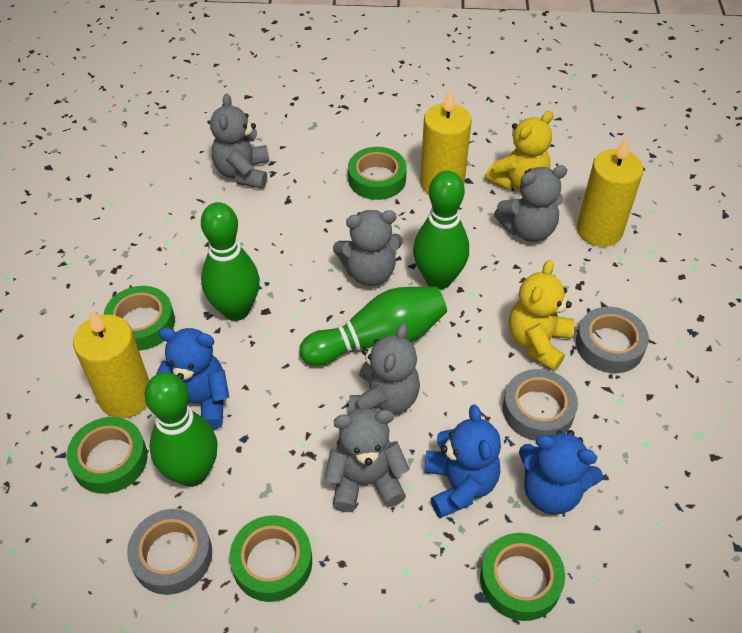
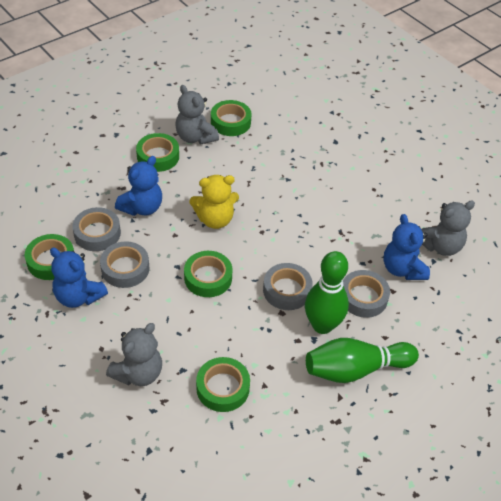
green bowling pin: [144,372,218,487] [201,202,260,321] [299,287,447,366] [413,171,469,290] = 4 -> [305,251,349,334] [306,338,419,383] = 2
grey tape: [127,509,212,595] [503,369,578,441] [576,307,649,373] = 3 -> [72,207,121,251] [100,241,149,288] [263,263,313,310] [343,270,390,318] = 4
grey teddy bear: [210,94,269,189] [325,408,410,512] [333,210,403,286] [349,323,420,414] [494,165,567,242] = 5 -> [106,323,162,386] [175,85,219,145] [421,200,475,256] = 3
yellow candle: [73,309,149,418] [420,89,472,194] [577,137,644,247] = 3 -> none = 0
yellow teddy bear: [485,111,553,190] [509,260,574,371] = 2 -> [189,175,239,229] = 1

